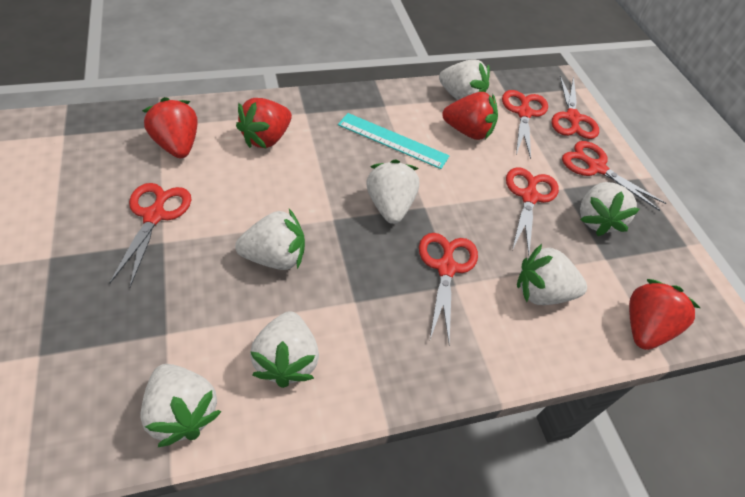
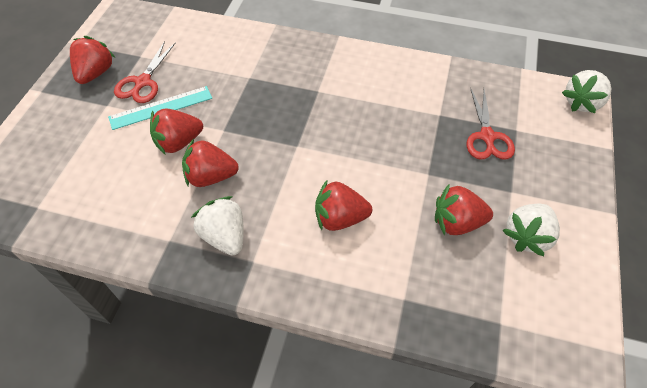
red scissors: [110,183,191,287] [419,233,478,345] [502,90,548,159] [506,167,559,256] [552,76,599,139] [562,141,666,211] = 6 -> [114,41,176,103] [467,88,515,160] = 2
red strawberry: [142,97,198,158] [236,98,292,149] [442,92,498,140] [629,279,700,350] = 4 -> [70,36,115,84] [150,108,203,155] [182,139,239,187] [315,179,372,231] [435,184,493,236] = 5
white strawberry: [140,364,222,447] [235,209,305,270] [250,311,319,388] [367,160,419,224] [439,59,490,100] [517,244,587,305] [580,182,640,236] = 7 -> [191,196,244,256] [502,204,560,256] [562,70,611,113] = 3

